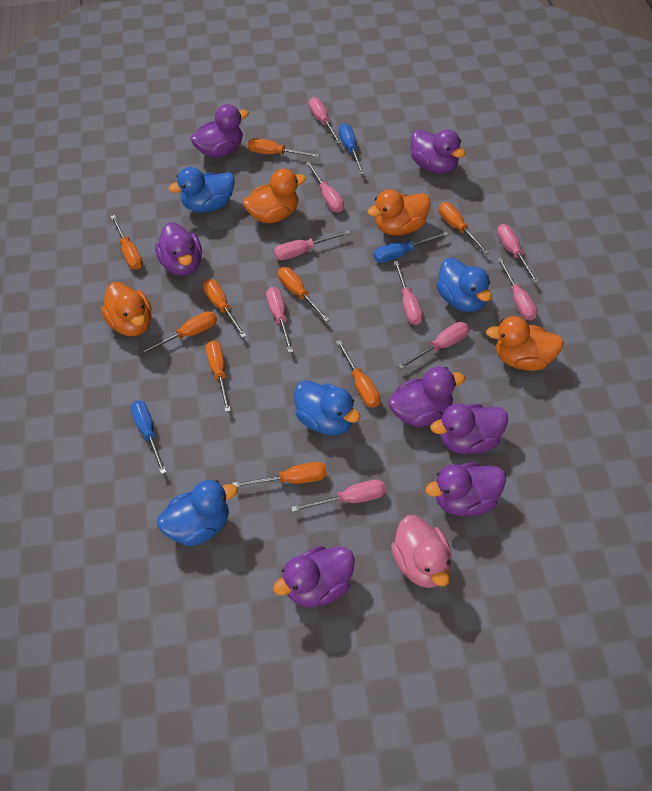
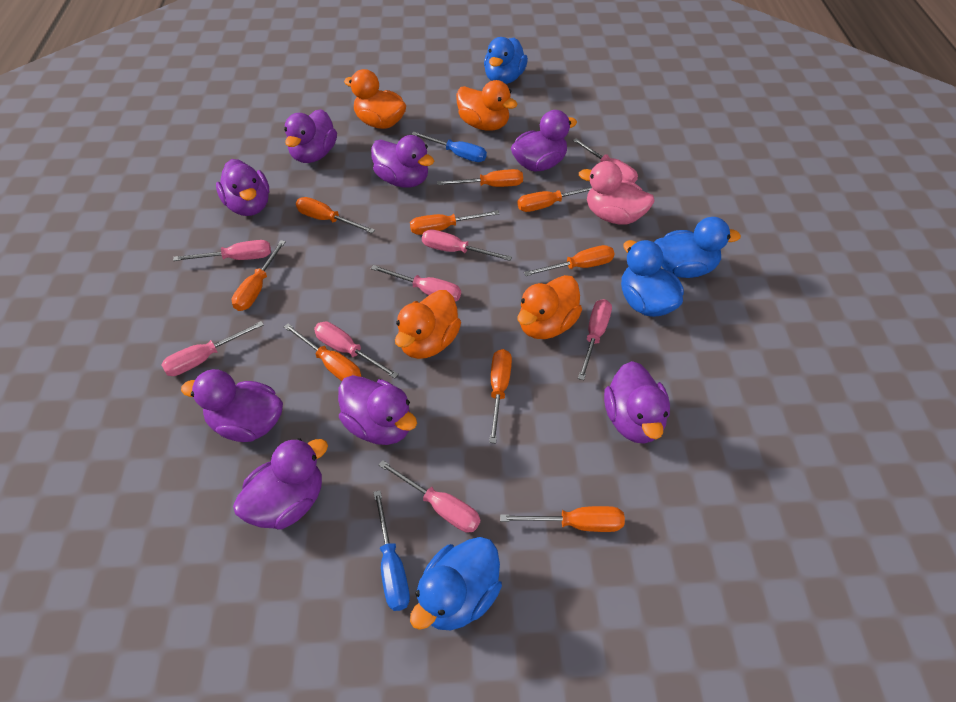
blue screwdriver: [130,400,166,474] [339,123,365,175] [373,232,448,263] = 3 -> [373,490,410,611] [411,132,487,162] = 2
pink screwdriver: [266,287,294,353] [274,230,350,260] [291,479,386,512] [306,162,344,212] [309,97,342,144] [393,261,423,325] [398,322,469,369] [497,224,539,283] [497,258,537,320] = 9 -> [161,321,264,376] [173,240,271,261] [314,322,399,379] [371,265,461,301] [379,460,480,533] [422,229,512,261] [573,138,638,183] [578,299,612,380] = 8
purple duck: [155,222,202,276] [190,104,249,158] [273,546,355,607] [388,366,465,427] [411,129,465,174] [425,462,506,516] [431,403,508,454] = 7 -> [181,369,283,442] [216,159,269,216] [233,438,328,529] [284,109,337,163] [338,375,417,445] [371,135,434,188] [511,110,577,172] [604,361,670,444] = 8

